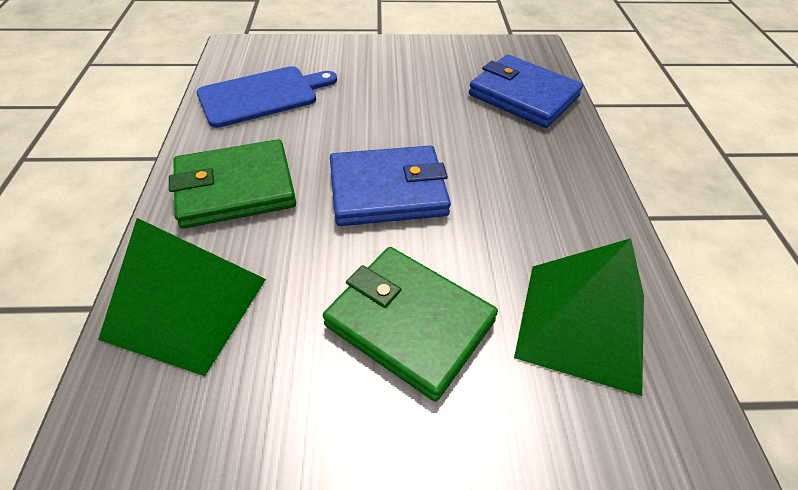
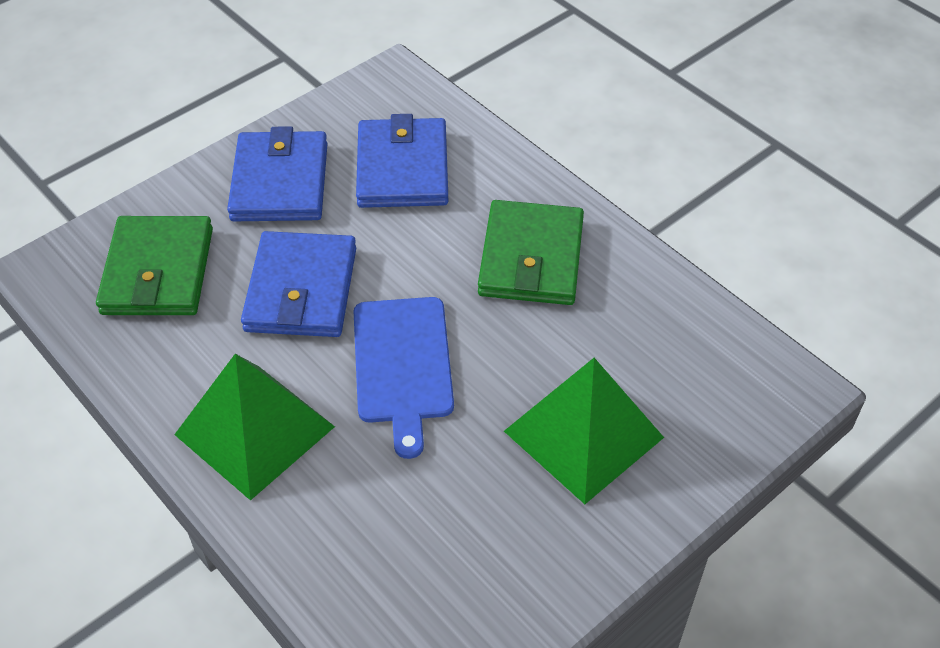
blue wallet: [330,145,451,226] [469,54,583,128] = 2 -> [227,126,328,221] [241,231,356,337] [356,114,448,208] = 3

